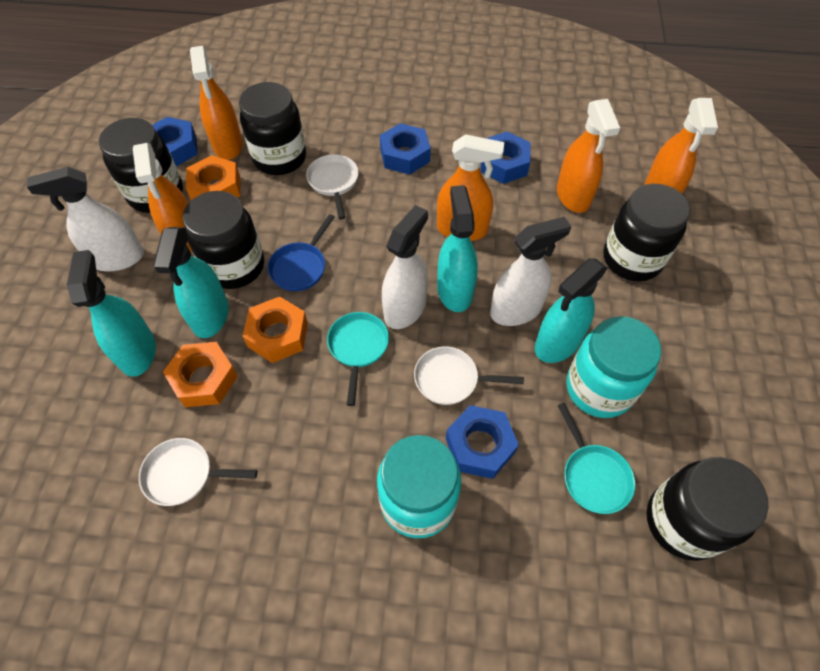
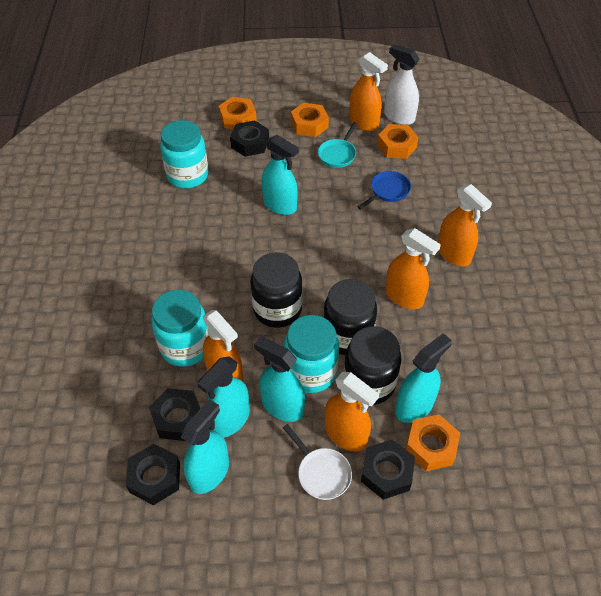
black jar: [99,118,183,213] [183,191,264,289] [239,82,306,175] [603,184,690,282] [647,457,768,561] = 5 -> [251,252,302,328] [323,279,377,355] [343,326,402,405] = 3
black nut: none = 0 -> [126,444,180,505] [149,388,200,441] [230,120,269,157] [361,440,415,500] = 4
blue nut: [152,117,198,167] [380,123,431,175] [446,405,519,479] [481,131,531,184] = 4 -> none = 0
orange nut: [163,342,238,407] [186,155,240,200] [243,296,308,363] = 3 -> [219,97,257,129] [291,103,329,137] [377,124,419,159] [406,414,460,471] = 4
turquoise jar: [377,435,461,538] [566,316,661,418] = 2 -> [151,290,209,367] [160,120,208,189] [284,315,339,393] = 3
turquoise pan: [327,312,389,406] [558,403,635,514] = 2 -> [318,122,358,168] = 1
turquoise spray bottle: [67,250,156,377] [153,227,229,338] [437,185,478,312] [535,258,608,363] = 4 -> [181,399,229,494] [198,356,250,437] [254,336,305,422] [261,135,299,215] [395,333,452,423] = 5
white pan: [139,438,257,506] [306,154,359,220] [414,346,524,405] = 3 -> [283,424,352,500] = 1
white spray bottle: [27,167,144,271] [382,205,428,329] [490,217,571,326] = 3 -> [384,44,419,125] = 1

